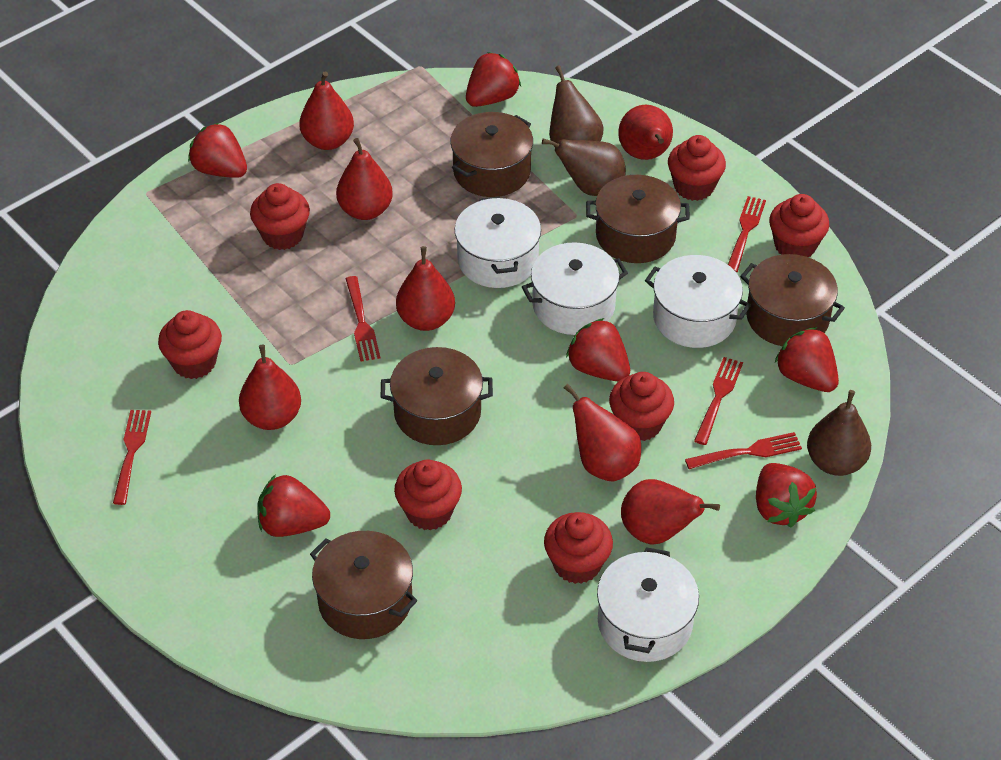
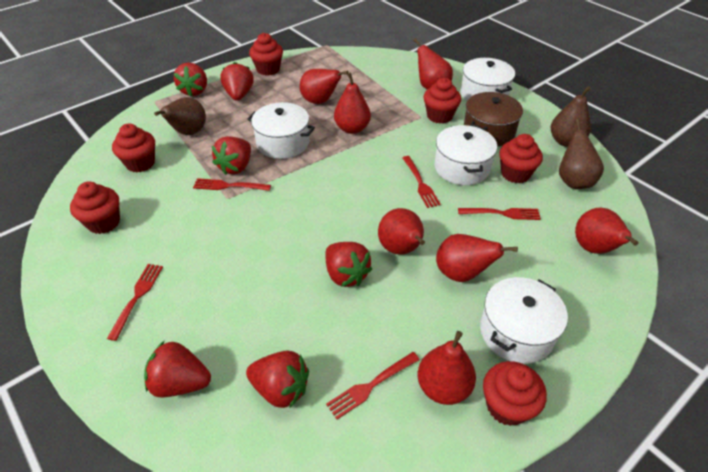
brown pot: [310,531,418,639] [381,347,493,445] [450,112,533,197] [586,175,690,263] [740,254,845,346] = 5 -> [464,92,523,146] = 1
red cupcake: [158,310,222,379] [250,183,310,250] [394,459,462,531] [544,512,613,584] [609,372,674,441] [668,135,726,201] [769,194,829,257] = 7 -> [70,181,120,234] [112,123,155,173] [249,33,283,76] [423,78,461,124] [483,361,547,426] [499,134,543,183] = 6

